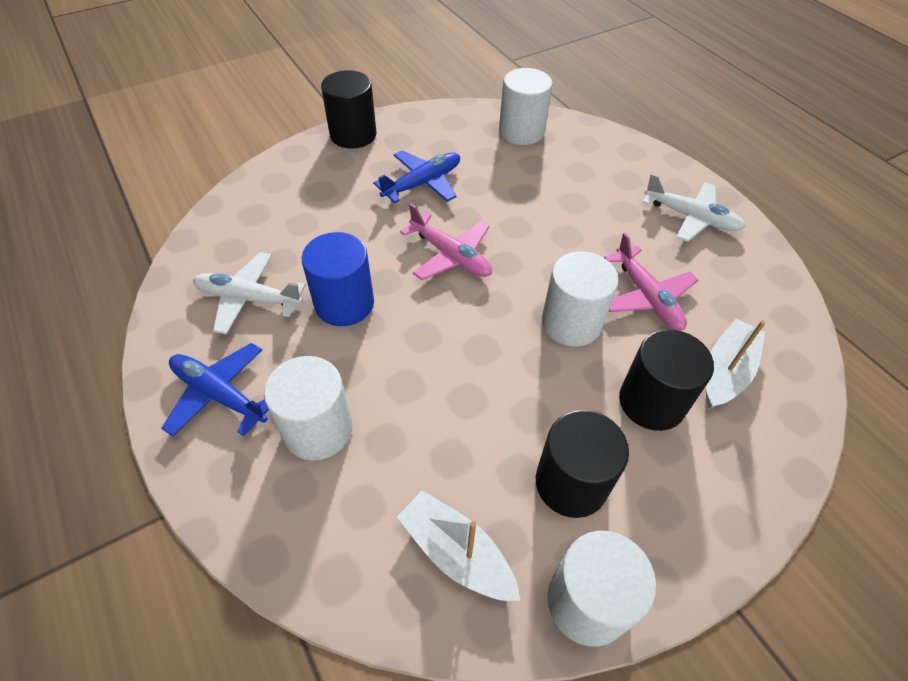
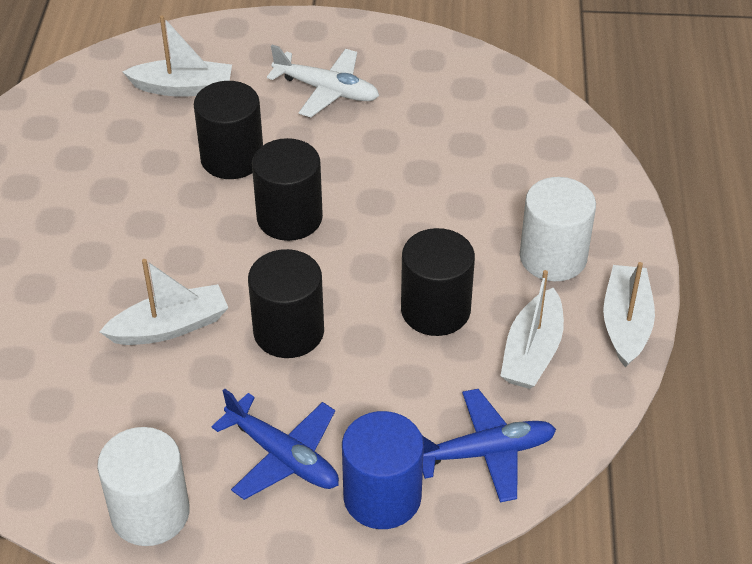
black cylinder: [321,70,377,149] [536,410,629,518] [619,329,714,431] = 3 -> [194,81,263,179] [248,249,324,358] [252,138,323,241] [401,228,475,336] = 4
pink plane: [400,203,492,280] [604,233,698,331] = 2 -> none = 0
white boat: [397,490,521,601] [706,319,765,408] = 2 -> [100,259,228,345] [122,15,232,97] [501,270,564,389] [603,262,655,368] = 4
white cylinder: [264,356,352,460] [499,68,553,145] [542,251,619,347] [547,531,656,647] = 4 -> [97,427,190,546] [520,177,596,281] = 2
white plane: [193,252,306,335] [642,174,745,242] = 2 -> [267,45,379,117] = 1

